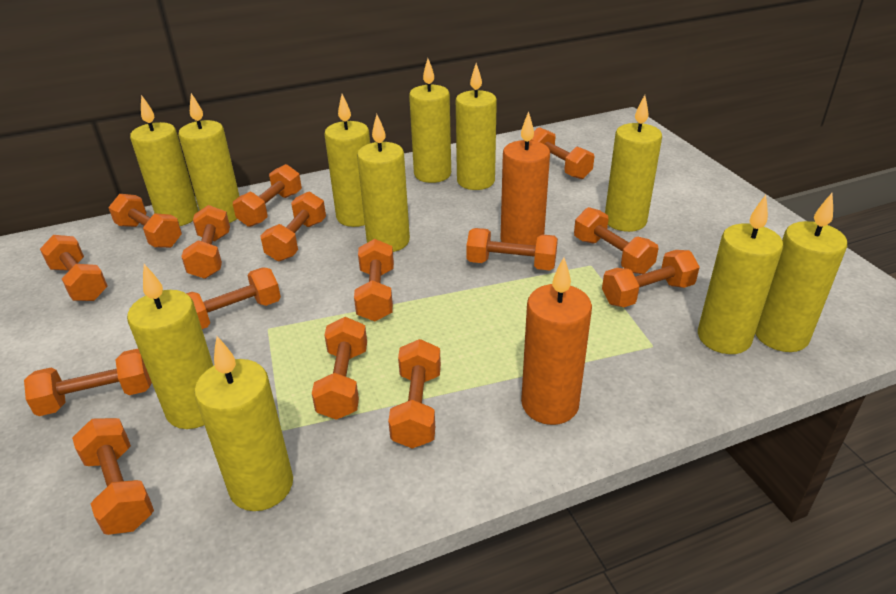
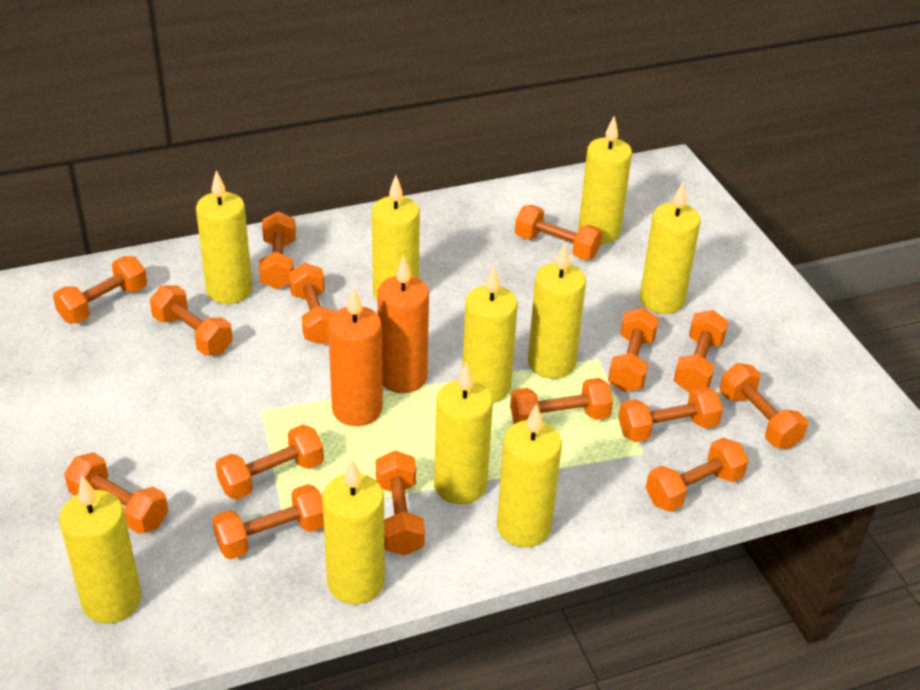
yellow candle: [127,264,213,429] [130,95,199,226] [178,93,239,223] [194,336,293,511] [324,94,370,227] [357,114,410,252] [409,58,451,183] [456,63,497,190] [605,95,662,232] [698,195,783,354] [755,193,847,352] = 11 -> [59,476,141,624] [196,170,252,304] [322,459,385,604] [372,175,420,300] [434,362,493,504] [462,266,518,402] [497,403,562,547] [528,243,586,379] [578,116,632,244] [640,183,701,314] = 10

